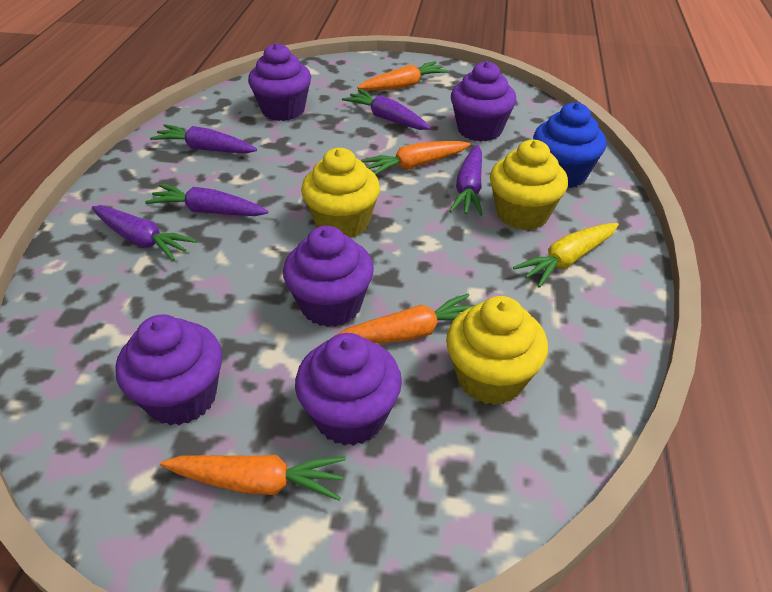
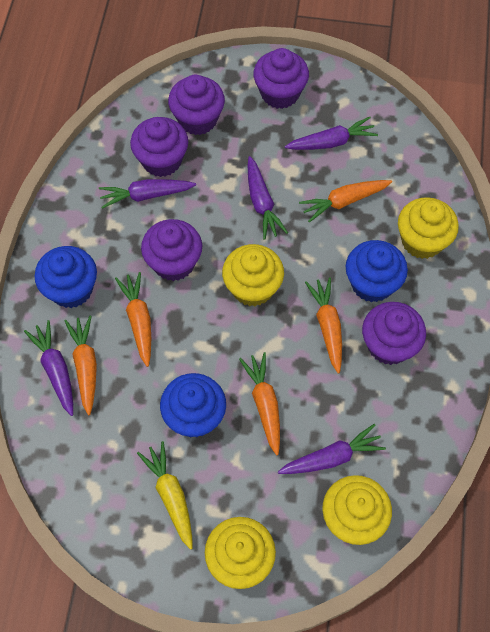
blue cupcake: [533,102,606,188] = 1 -> [35,246,97,308] [160,373,226,437] [346,240,408,302] = 3
orange carrot: [160,455,346,500] [337,293,475,343] [357,61,449,91] [361,141,470,175] = 4 -> [65,316,97,415] [115,272,151,367] [239,352,280,455] [299,180,392,222] [305,277,342,373] = 5
yellow cupcake: [301,148,380,238] [446,296,548,405] [490,140,568,230] = 3 -> [205,517,276,589] [222,244,284,306] [322,475,392,545] [398,197,459,259] = 4

